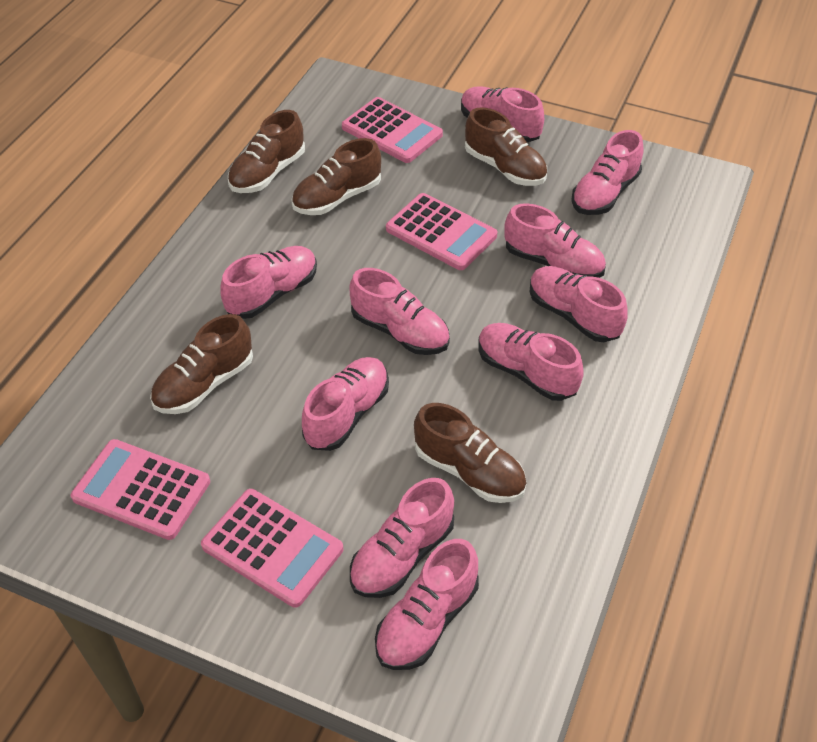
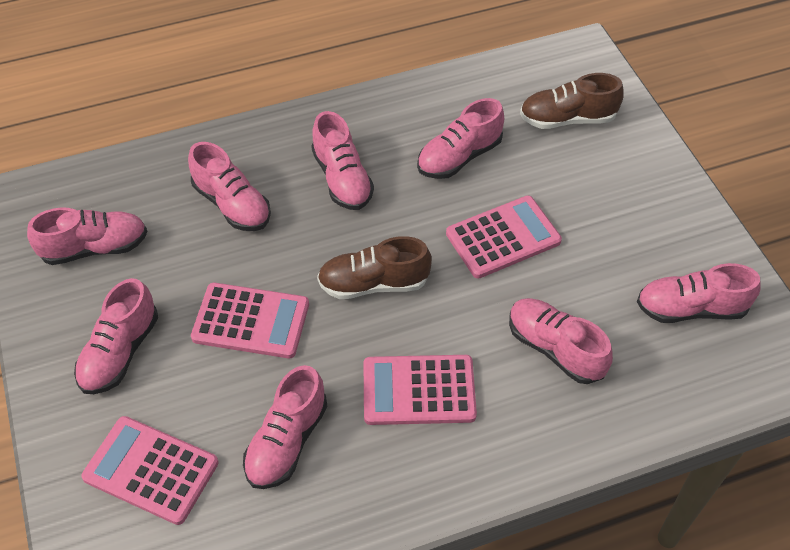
brown shoe: [150,314,253,414] [228,110,305,193] [291,138,381,215] [414,403,527,503] [465,107,547,186] = 5 -> [317,236,432,299] [520,73,624,129] = 2
pink shoe: [220,246,317,319] [302,357,389,451] [349,268,450,355] [350,478,454,598] [375,539,479,670] [461,86,544,142] [478,323,584,401] [504,203,606,278] [529,266,628,342] [571,130,644,215] = 10 -> [27,207,147,265] [74,278,158,394] [188,142,271,231] [243,365,327,489] [311,111,374,210] [417,98,504,179] [509,298,613,384] [637,263,760,323] = 8

